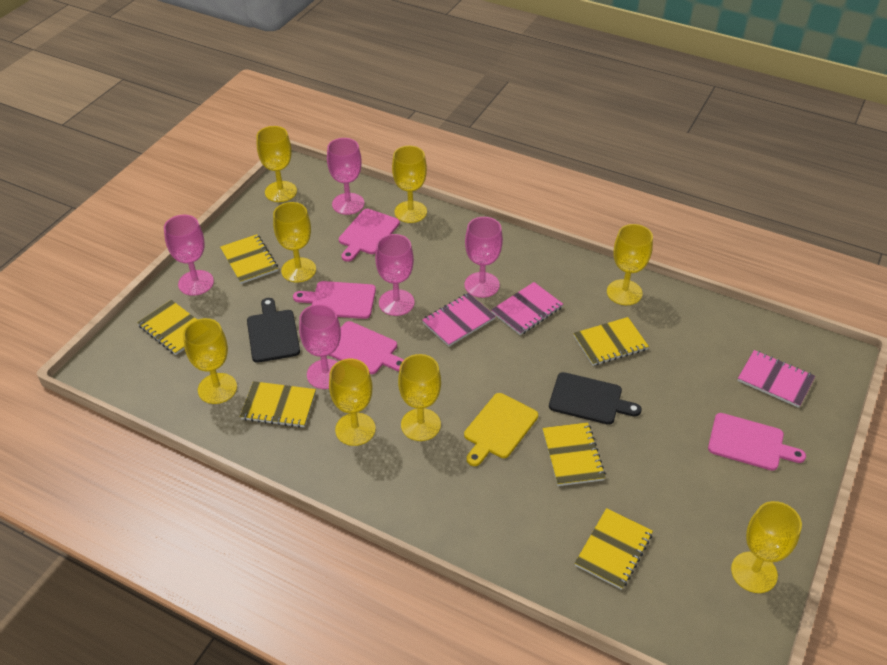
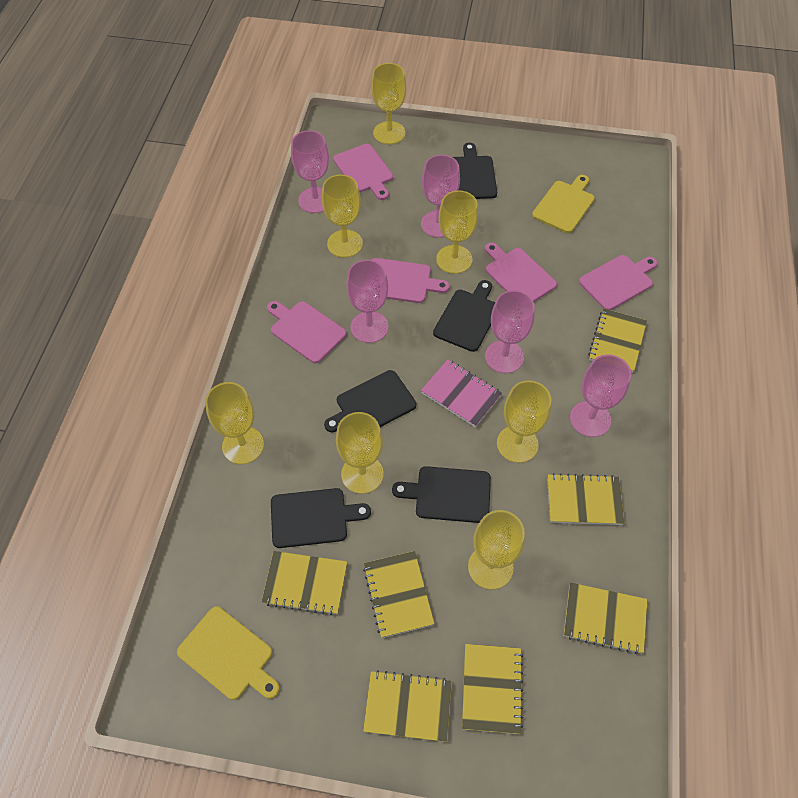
black cutting board: [247,298,300,363] [549,372,641,425] = 2 -> [271,488,371,548] [324,370,416,432] [392,466,491,523] [433,280,495,352] [453,143,497,199] = 5
pink cutting board: [293,281,376,319] [329,321,404,374] [339,209,400,262] [708,413,806,471] = 4 -> [267,301,347,363] [333,144,393,200] [372,258,450,303] [485,243,557,302] [579,255,657,310] = 5
pink notebook: [422,293,496,347] [491,282,563,335] [737,350,815,408] = 3 -> [421,359,502,427] = 1
yellow cutting board: [464,393,538,466] = 1 -> [177,606,280,700] [532,175,595,233] = 2
yellow goblet: [183,318,237,404] [256,126,297,202] [273,202,316,282] [329,359,376,446] [392,146,427,223] [398,354,441,441] [607,224,653,305] [731,501,802,593] = 8 -> [205,382,264,464] [322,174,363,258] [336,412,384,494] [371,63,406,144] [436,190,478,274] [468,510,525,590] [497,380,551,463] = 7
yellow notebook: [137,300,197,355] [220,234,278,284] [240,381,316,428] [542,422,606,486] [573,317,649,366] [575,508,653,590] = 6 -> [261,551,347,615] [363,551,434,638] [363,670,452,742] [462,644,523,734] [547,473,624,525] [564,583,647,654] [588,308,647,373] = 7

